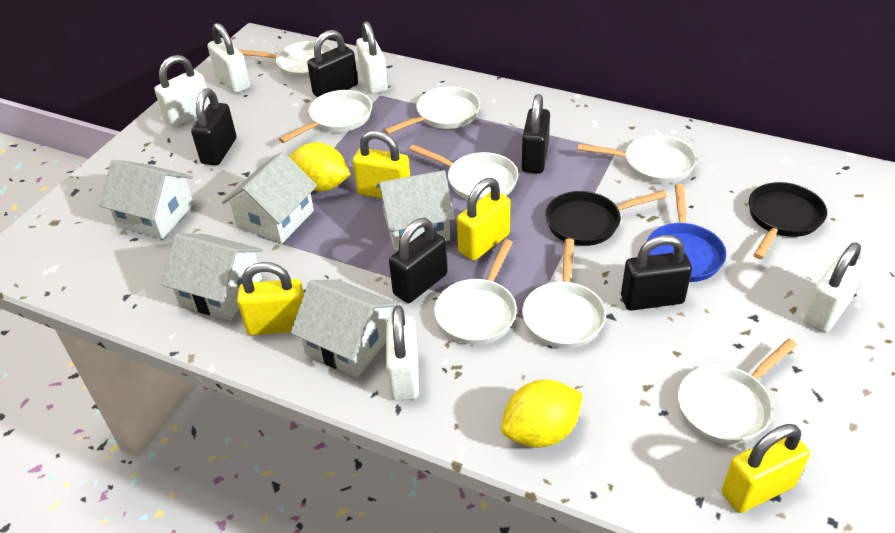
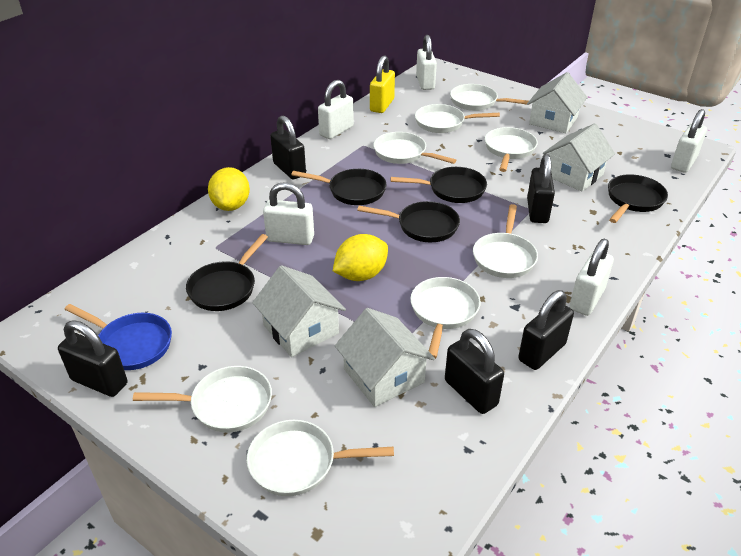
black pan: [545,190,667,246] [749,182,827,259] = 2 -> [186,234,268,311] [291,169,386,205] [357,201,460,242] [391,167,487,203] [608,174,668,223] = 5
white house: [99,159,194,239] [162,233,263,320] [222,151,317,244] [290,279,398,377] [376,170,455,251] = 5 -> [252,265,346,357] [335,308,435,407] [527,72,587,133] [543,123,615,192] = 4
yellow padlock: [237,262,304,335] [353,131,410,198] [457,178,510,261] [722,424,810,513] = 4 -> [370,55,395,113] = 1

